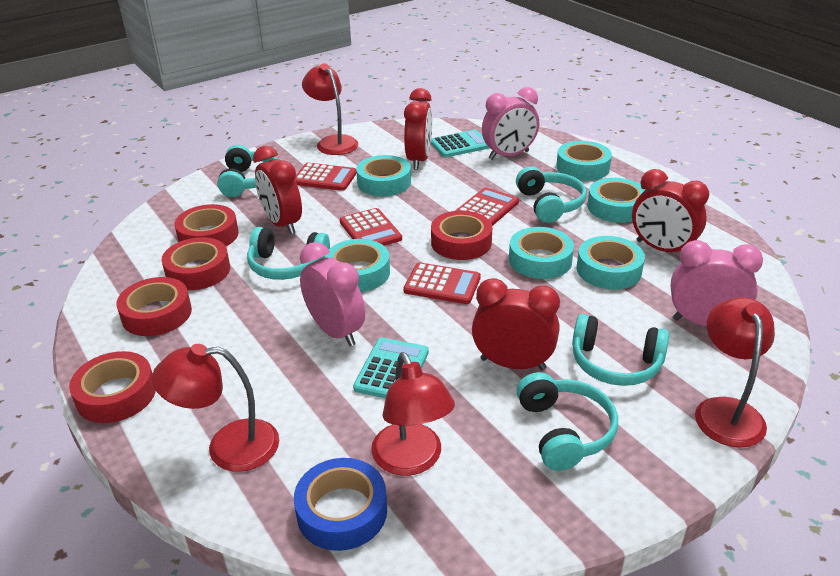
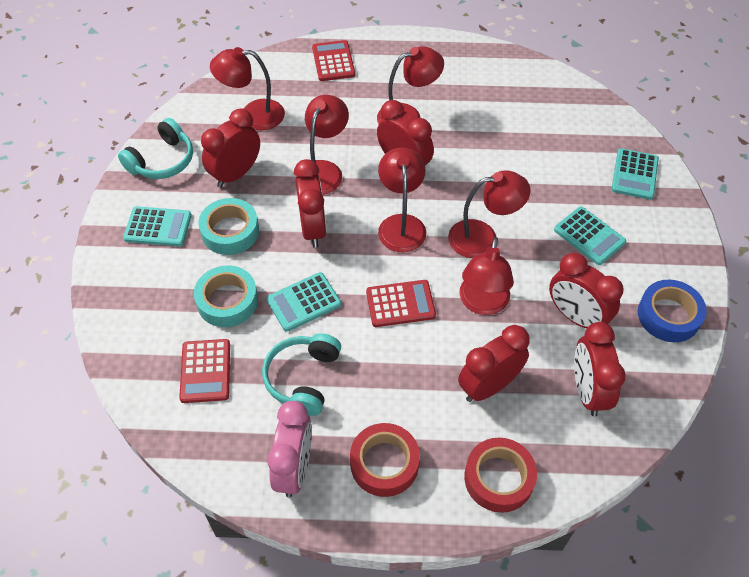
pink clock: [300,242,365,346] [482,87,539,160] [670,240,763,326] = 3 -> [267,401,312,497] = 1
red calculator: [295,163,357,191] [340,208,402,246] [404,262,481,304] [455,187,519,226] = 4 -> [179,339,230,403] [312,40,355,81] [366,280,436,327] = 3
red clock: [253,146,302,234] [404,88,432,170] [472,278,560,370] [632,169,709,252] = 4 -> [201,109,260,188] [294,159,326,248] [377,100,434,165] [458,325,530,402] [549,253,624,328] [574,322,626,417] = 6
red lamp: [152,344,279,472] [302,63,358,155] [371,352,455,476] [695,297,775,448] = 4 -> [210,47,285,130] [305,95,349,195] [377,46,444,124] [378,148,426,252] [448,170,531,258] [459,237,514,315] = 6
red tape: [69,351,156,423] [117,277,192,336] [161,237,230,290] [175,204,239,246] [431,211,492,260] = 5 -> [350,423,420,497] [464,438,537,513] = 2
turquoise calculator: [353,338,429,398] [431,130,490,157] = 2 -> [123,206,192,246] [266,272,341,332] [554,207,626,265] [612,148,659,200] = 4
turquoise headphones: [217,145,277,197] [247,227,330,280] [516,167,587,223] [517,372,618,471] [572,314,669,386] = 5 -> [118,118,193,179] [262,333,341,416] = 2
turquoise tape: [325,239,390,292] [356,155,411,196] [509,227,574,279] [556,141,612,181] [577,236,645,289] [587,178,646,223] = 6 -> [194,266,258,327] [199,198,259,255] = 2

